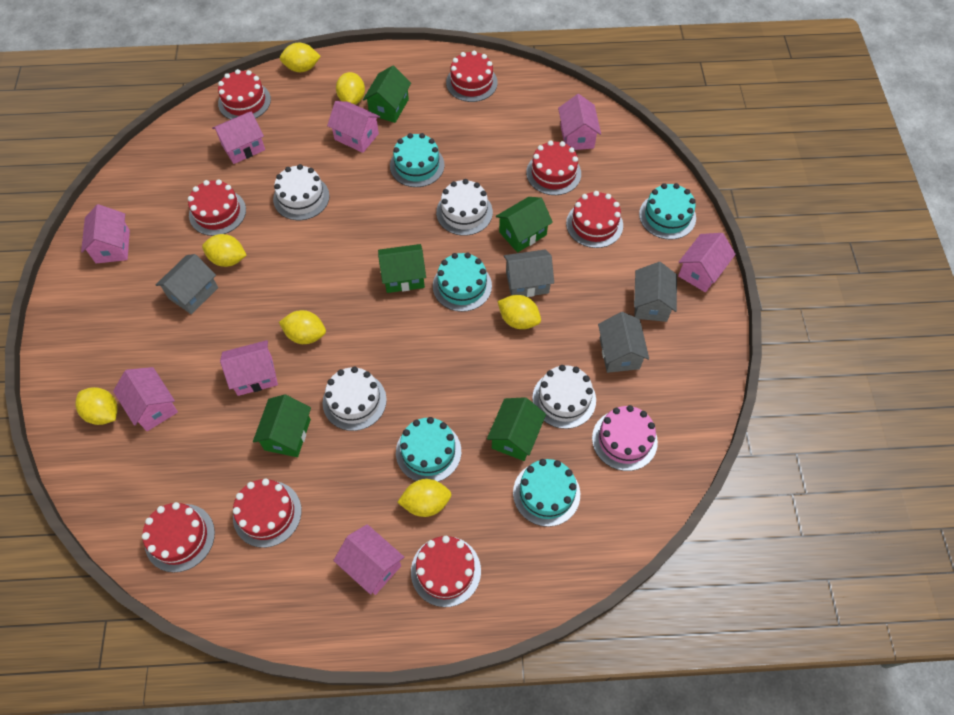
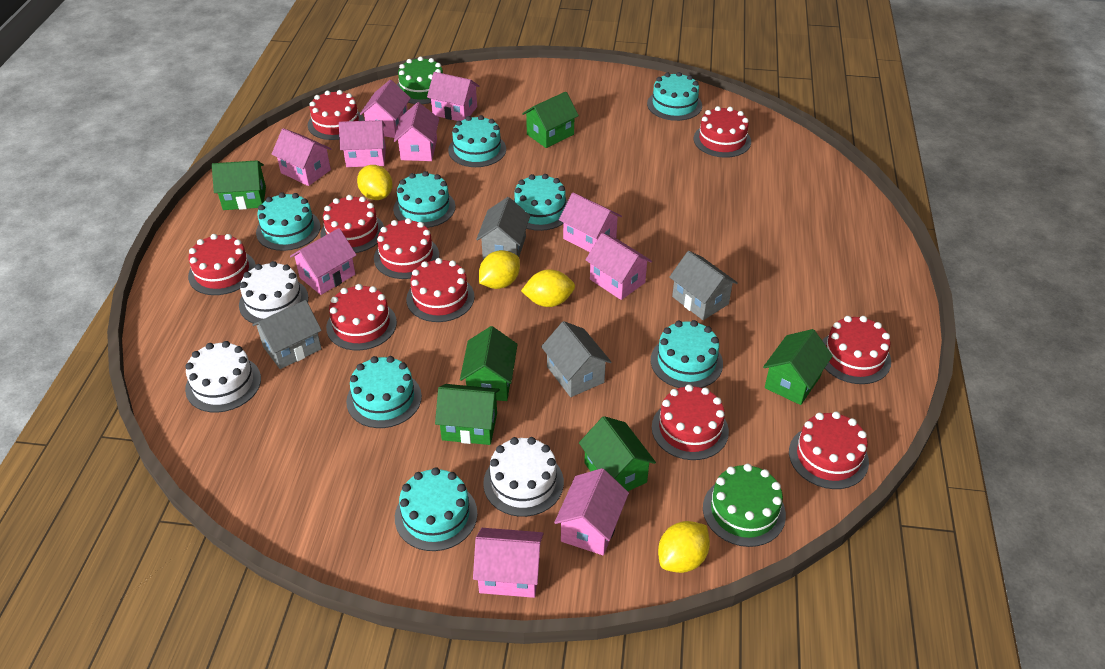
green cake: none = 0 -> [397,57,443,104] [703,464,786,547] = 2
green house: [253,394,311,457] [363,66,411,123] [378,244,426,293] [487,397,546,461] [496,197,553,253] = 5 -> [212,160,266,210] [435,384,500,445] [460,326,518,401] [522,92,579,148] [579,416,656,491] [763,329,833,405] = 6
pink cake: [592,405,658,471] = 1 -> none = 0
pink house: [81,204,130,263] [113,367,178,431] [212,111,265,164] [220,340,278,396] [327,101,380,153] [333,524,404,595] [558,94,601,150] [678,233,736,292] = 8 -> [272,128,331,186] [290,228,357,295] [339,120,386,167] [359,80,411,138] [394,102,439,161] [427,72,479,121] [473,528,543,598] [554,468,629,555] [559,193,622,252] [586,233,652,300] = 10
red cake: [142,502,215,572] [188,179,246,236] [218,69,271,120] [233,479,302,548] [411,536,481,607] [446,50,497,102] [526,140,581,195] [566,191,623,248] = 8 -> [188,234,256,295] [308,90,364,140] [320,195,384,253] [326,284,397,350] [374,218,439,279] [406,258,475,322] [652,384,729,460] [693,106,751,158] [789,412,869,489] [822,316,891,384] = 10
turquoise cake: [390,133,445,187] [396,417,461,482] [433,252,492,312] [513,459,580,527] [639,183,696,240] = 5 -> [256,192,320,251] [346,356,422,428] [393,171,455,228] [395,467,478,551] [448,115,506,167] [513,174,568,231] [647,72,702,121] [651,320,723,388] = 8
white cake: [273,164,330,220] [323,367,387,431] [436,179,493,236] [532,365,596,429] = 4 -> [185,341,261,412] [239,261,308,325] [483,437,564,517] = 3
yellow lemon: [75,387,118,425] [202,234,247,267] [279,310,326,344] [280,43,321,72] [336,72,365,105] [397,479,452,517] [498,295,541,329] = 7 -> [357,165,392,200] [479,250,520,289] [521,269,575,307] [658,521,710,573] = 4

